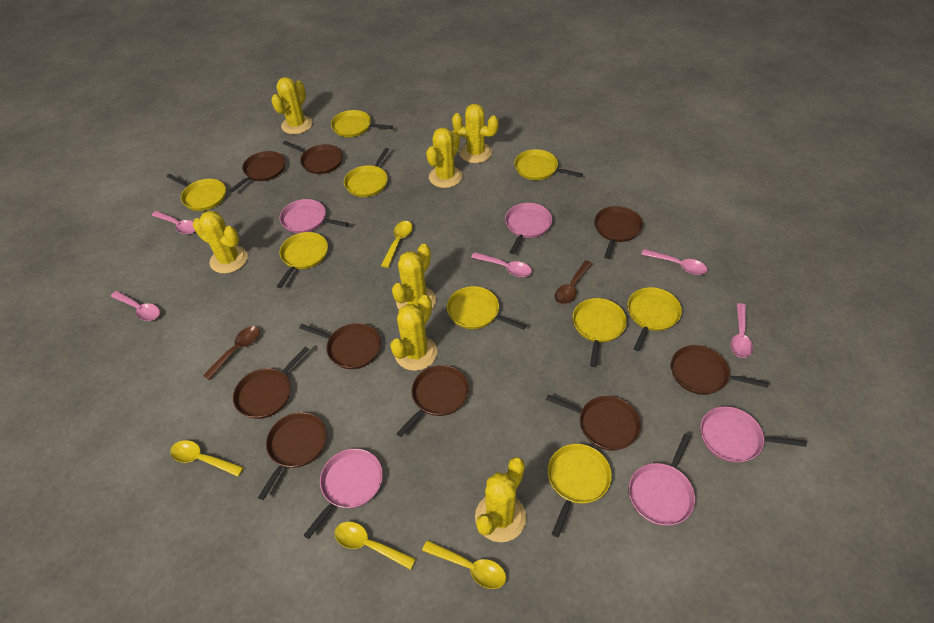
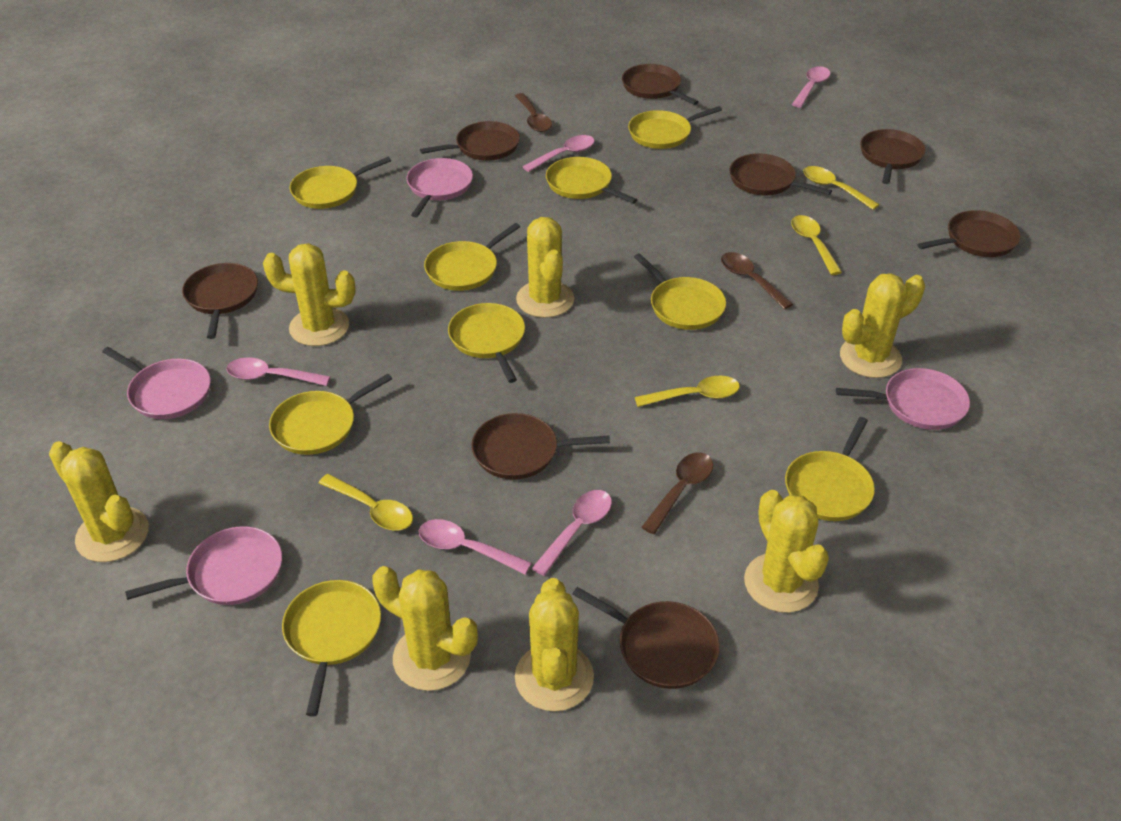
brown pan: [229,151,285,192] [233,347,309,419] [258,412,327,500] [283,141,343,174] [299,323,381,369] [396,365,469,437] [546,395,641,450] [594,206,643,259] [671,345,769,395] = 9 -> [182,263,258,339] [420,121,520,161] [472,413,610,480] [572,587,720,689] [622,64,698,105] [729,154,832,195] [860,129,926,184] [917,210,1021,257] = 8
brown spoon: [203,326,260,380] [555,260,592,304] = 2 -> [515,93,552,132] [641,453,713,534] [721,252,793,309] = 3
pink pan: [279,199,349,233] [303,448,383,539] [505,203,552,254] [629,434,695,526] [700,406,807,463] = 5 -> [102,347,211,419] [125,526,282,605] [406,158,473,217] [836,368,970,430] = 4

